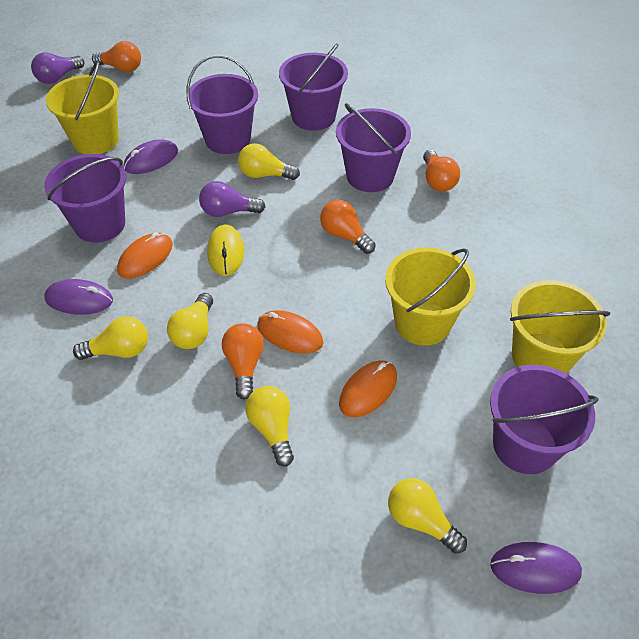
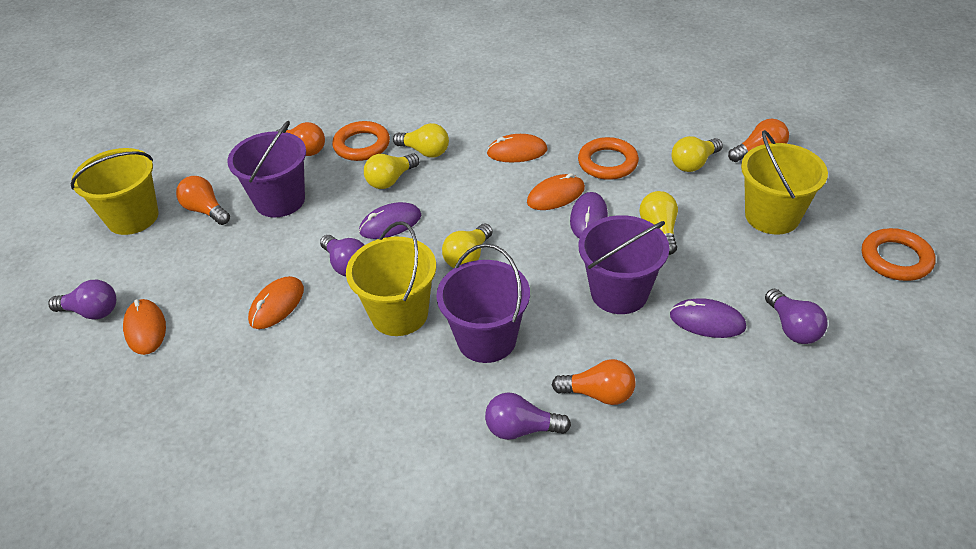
orange mouse: [117,232,173,278] [257,310,323,354] [339,360,397,417] = 3 -> [123,299,166,355] [248,276,304,329] [487,134,548,162] [527,173,585,210] = 4
orange ring: none = 0 -> [332,121,390,161] [578,137,639,180] [862,228,936,281] = 3
purple bucket: [44,154,126,243] [186,55,258,154] [279,43,348,131] [336,103,411,192] [490,365,599,474] = 5 -> [227,121,306,218] [436,244,530,363] [579,215,669,314] = 3
purple light bulb: [31,52,84,84] [199,181,265,217] = 2 -> [48,280,116,320] [320,235,364,276] [485,392,571,440] [765,289,828,344] = 4
yellow mouse: [207,224,244,276] = 1 -> none = 0

